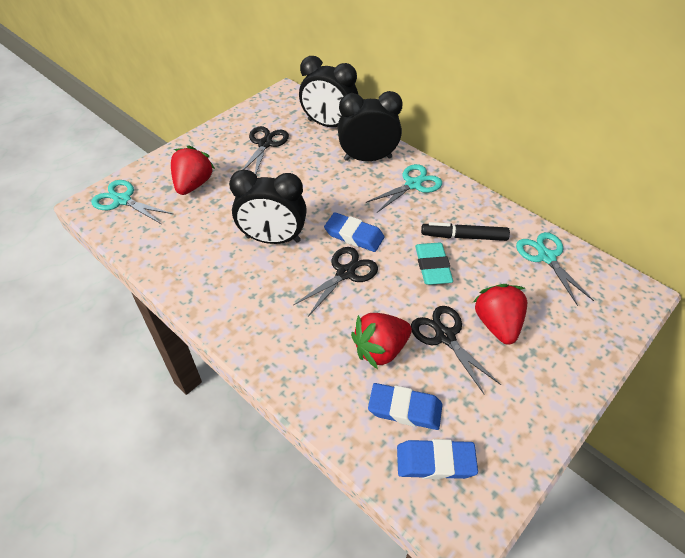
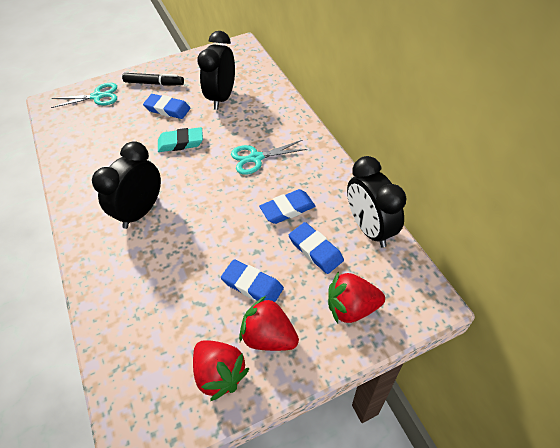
black scissors: [242,126,289,174] [293,247,378,317] [411,306,501,394] = 3 -> none = 0
blue eraser: [324,212,384,252] [368,383,443,430] [397,439,478,479] = 3 -> [143,94,190,119] [221,259,284,302] [259,189,316,224] [289,222,344,274] = 4
turquoise scissors: [91,180,173,224] [365,164,442,213] [516,232,594,306] = 3 -> [51,83,117,108] [231,140,307,175] = 2

